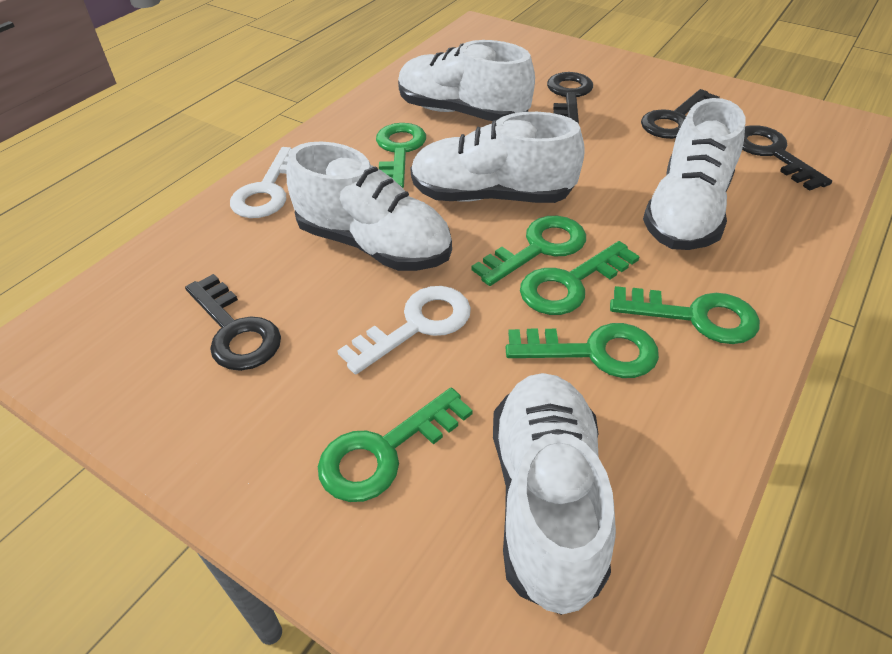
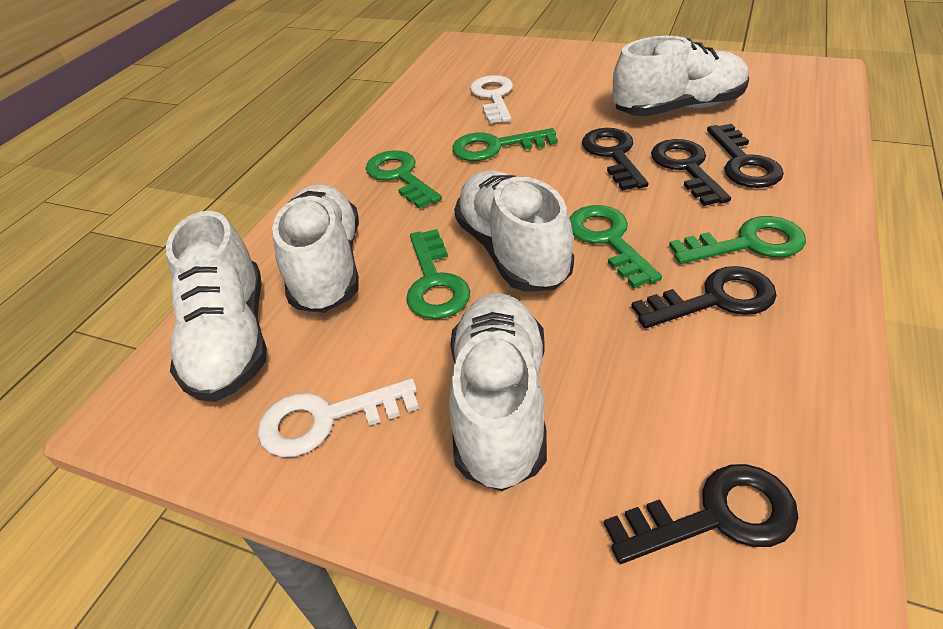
black key: [185,274,281,371] [547,72,593,124] [641,89,720,139] [742,125,832,191] = 4 -> [582,128,648,191] [604,464,799,564] [631,266,777,328] [651,139,731,206] [707,124,784,188] = 5
green key: [318,388,473,502] [376,123,426,188] [471,216,586,286] [506,323,659,378] [520,241,640,315] [610,286,760,344] = 6 -> [366,150,442,209] [406,229,470,319] [452,128,558,161] [570,205,662,288] [669,216,806,264] = 5

